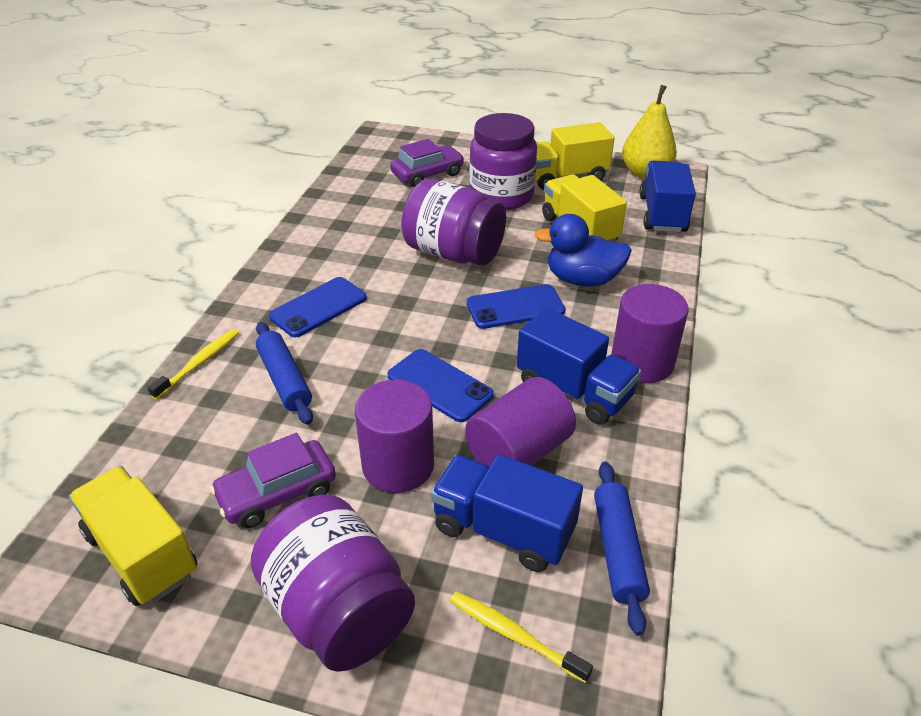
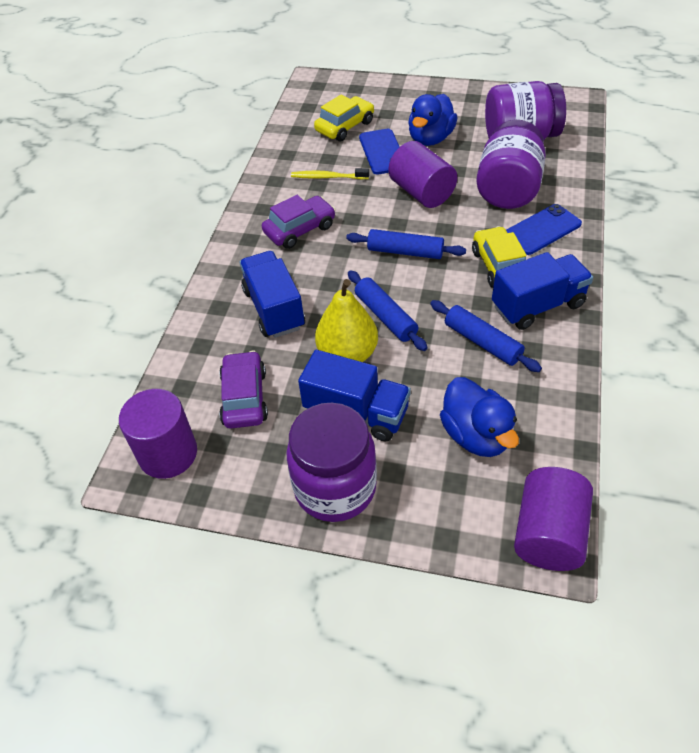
blue duck: [534,214,632,287] = 1 -> [408,94,458,146] [440,377,519,457] = 2
blue phone: [269,277,367,337] [387,349,494,422] [467,284,565,329] = 3 -> [359,129,400,174] [506,204,582,255] = 2
blue rolling pin: [256,322,313,425] [594,462,650,636] = 2 -> [346,229,466,259] [348,270,427,351] [430,300,542,372] = 3
yellow car: none = 0 -> [314,95,374,142] [472,226,527,288] = 2
yellow toothbrush: [148,329,239,400] [450,592,593,683] = 2 -> [291,168,369,179] = 1
yellow truck: [69,466,198,606] [535,122,615,190] [542,174,627,242] = 3 -> none = 0

